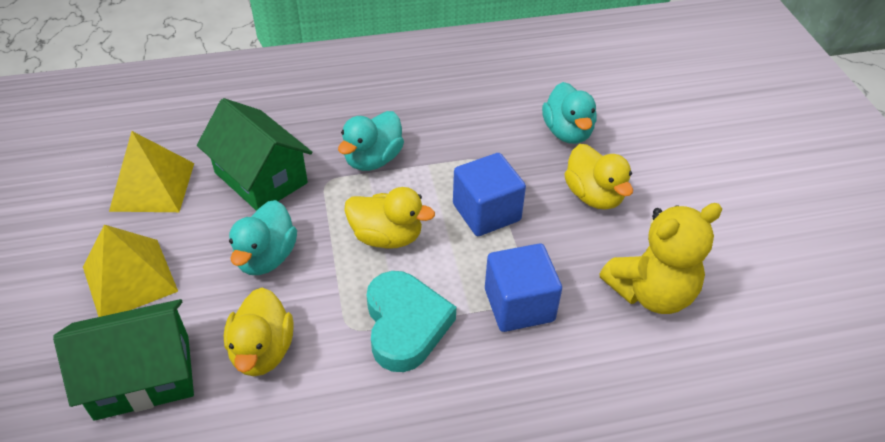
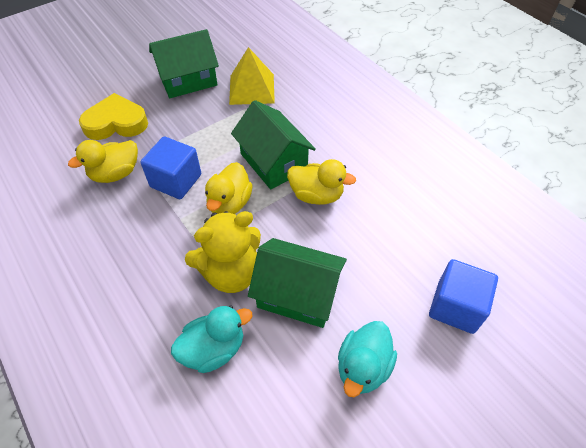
green house: [53,299,194,421] [197,98,313,211] = 2 -> [149,29,219,98] [231,100,316,189] [248,238,347,328] = 3
turquoise duck: [229,200,297,275] [338,111,404,171] [542,82,597,144] = 3 -> [171,305,252,373] [338,321,397,397] = 2
turquoise heart: [367,271,456,372] = 1 -> none = 0
yellow heart: none = 0 -> [79,93,148,140] = 1
yellow pyramid: [83,225,178,317] [109,131,194,212] = 2 -> [229,47,275,105] = 1

